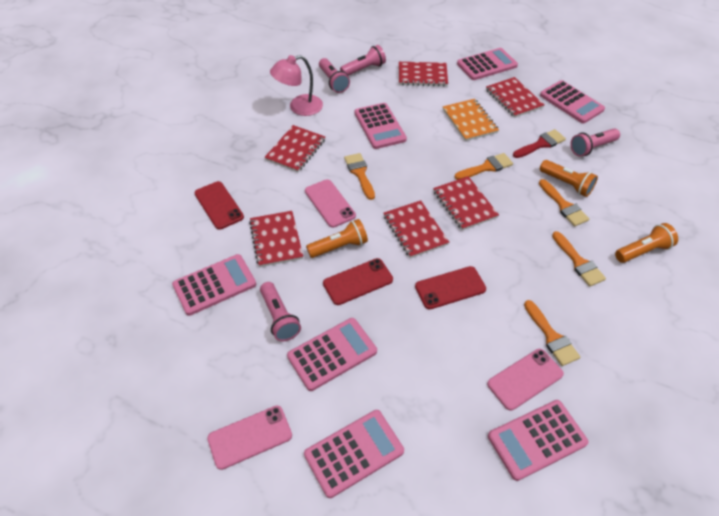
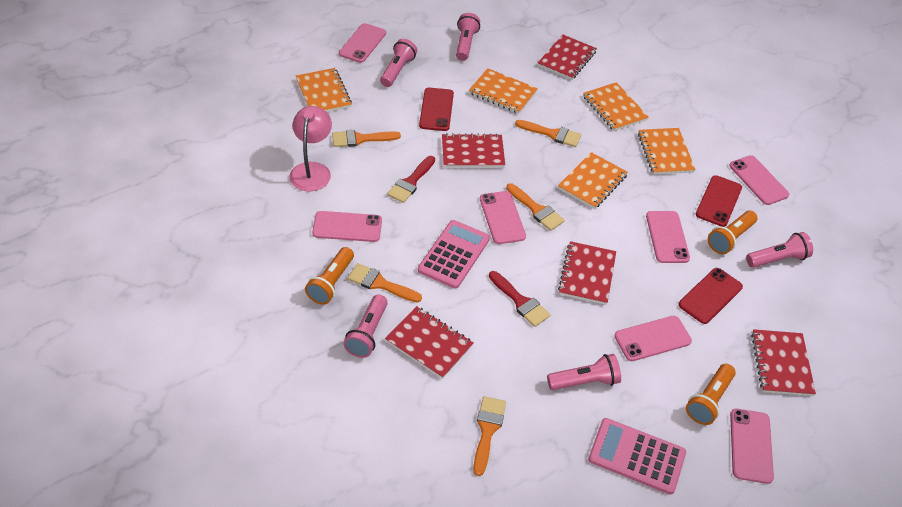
orange notebook: [443,99,499,141] = 1 -> [296,68,352,112] [469,68,538,114] [558,152,628,209] [583,82,649,131] [638,128,696,175] = 5
pink calculator: [172,254,256,316] [287,318,377,391] [304,410,404,498] [355,103,407,149] [457,48,518,80] [488,400,589,481] [540,80,605,123] = 7 -> [418,220,490,289] [588,418,686,495] = 2
pink flashlight: [260,282,301,341] [319,58,350,93] [340,45,386,76] [570,128,620,157] = 4 -> [343,295,388,358] [380,39,417,87] [456,13,480,61] [547,354,621,390] [746,232,813,268] = 5
pink phone: [207,406,292,470] [305,179,356,228] [487,349,564,411] = 3 -> [312,211,382,242] [339,23,386,63] [480,191,526,244] [614,316,692,361] [646,211,690,263] [729,155,790,205] [730,408,774,484] = 7
red brush: [513,129,566,158] = 1 -> [387,156,435,203] [489,271,550,327] = 2
red notebook: [249,211,303,267] [264,125,325,172] [384,200,449,258] [399,62,448,87] [433,176,499,230] [486,77,544,118] = 6 -> [385,306,473,379] [442,133,505,168] [538,35,597,80] [558,241,616,305] [751,329,816,396] = 5

